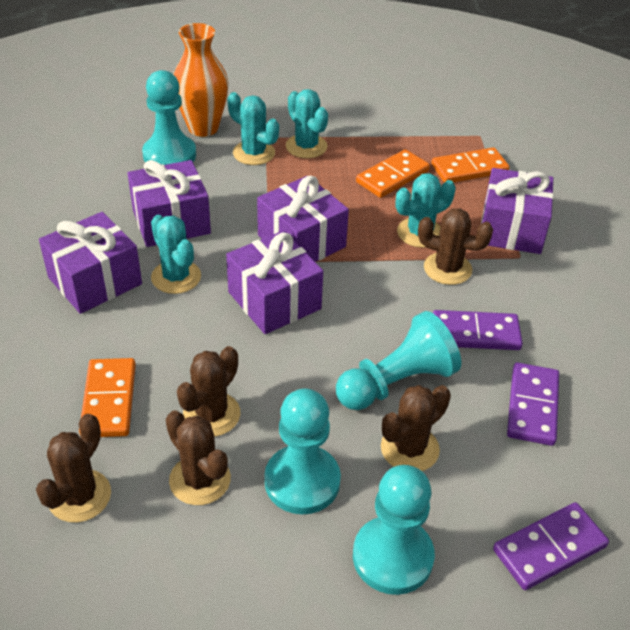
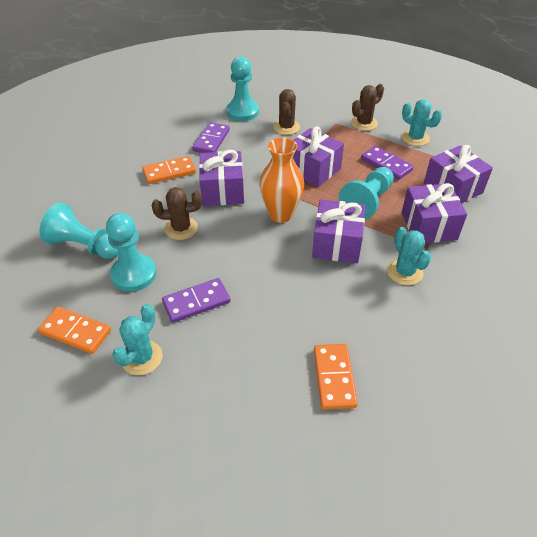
brown cactus: [36,414,111,523] [166,410,231,505] [177,346,241,437] [381,385,451,471] [418,208,493,285] = 5 -> [152,187,202,240] [273,89,300,135] [351,84,384,131] = 3
turquoise cactus: [151,215,201,294] [227,92,279,165] [286,89,328,158] [396,173,455,248] = 4 -> [112,304,163,375] [387,227,431,286] [402,99,442,146] = 3

